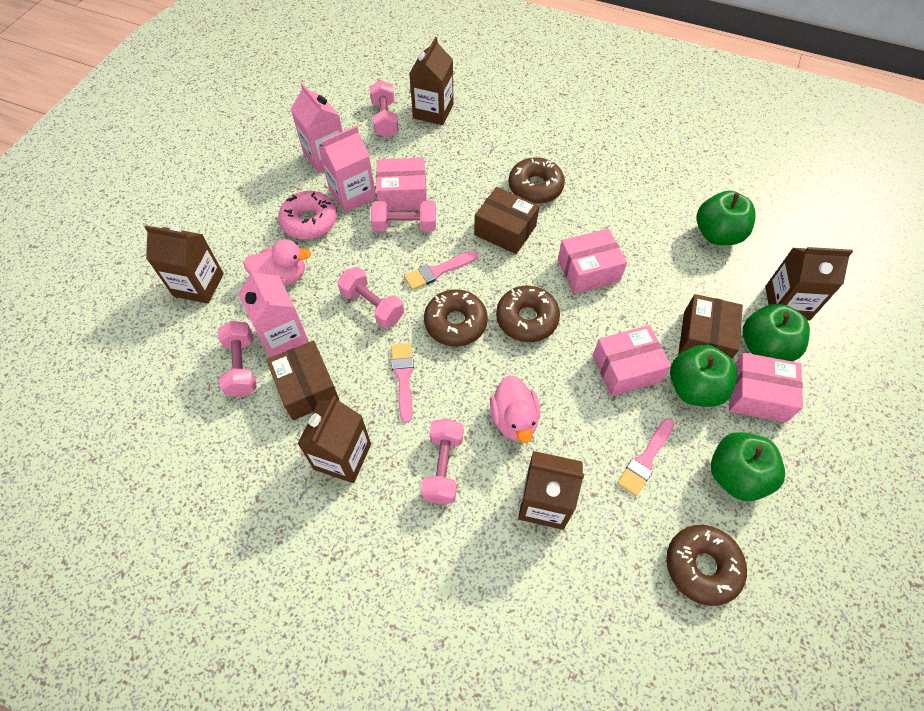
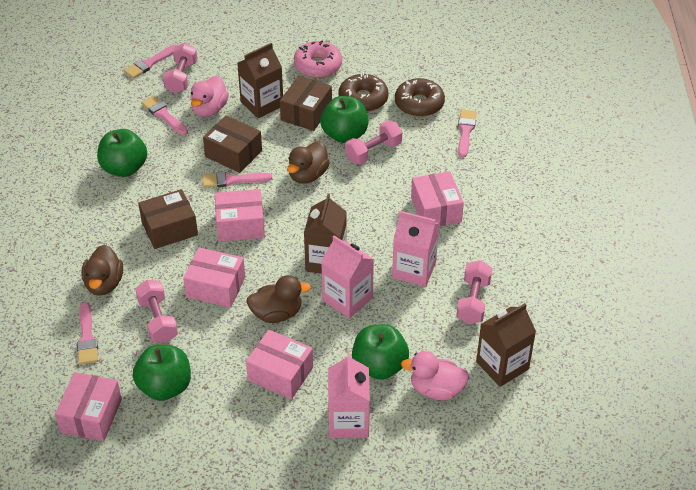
brown carton: [144,225,224,304] [297,396,371,483] [409,37,453,125] [518,451,584,530] [765,247,853,320] = 5 -> [237,43,283,118] [304,194,347,274] [476,303,536,387] = 3
brown donut: [424,289,488,347] [496,285,560,342] [509,157,565,204] [666,525,747,606] = 4 -> [338,72,389,112] [395,78,445,117] = 2
brown duck: none = 0 -> [81,245,123,296] [246,275,311,323] [287,141,330,184] = 3
pink box: [376,158,427,211] [558,228,627,294] [593,325,671,396] [729,353,803,423] = 4 -> [55,372,122,441] [183,247,245,308] [215,189,265,242] [246,330,313,399] [411,171,464,226] = 5
pink brush: [391,343,414,423] [404,251,478,290] [617,419,674,496] = 3 -> [77,302,98,365] [124,45,177,79] [141,96,188,135] [202,172,272,188] [458,110,477,158] = 5
pink dumbbell: [218,321,257,397] [337,267,404,328] [369,80,399,138] [371,201,436,232] [421,419,463,504] = 5 -> [135,280,178,343] [163,43,197,94] [345,121,402,165] [456,260,492,324] = 4

